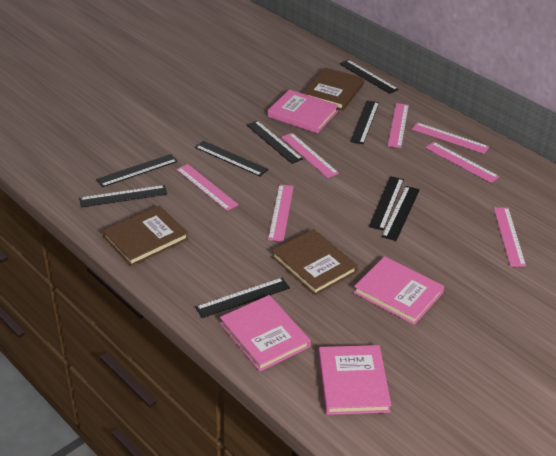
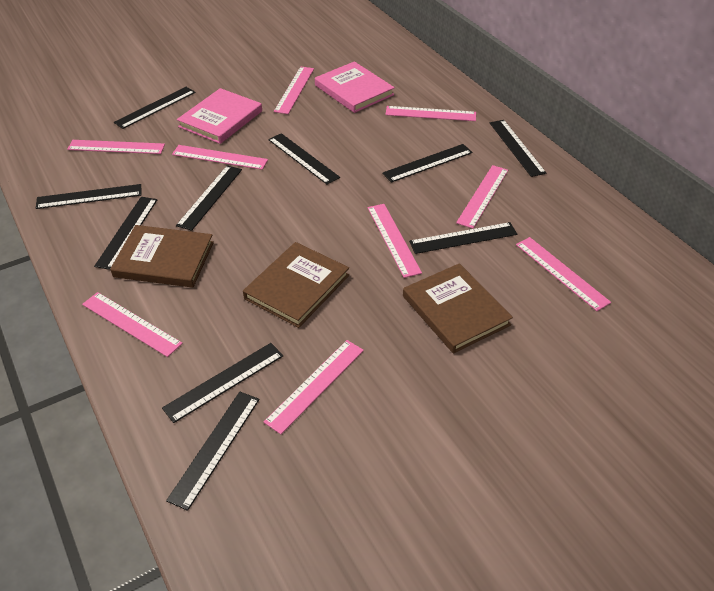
black ruler: [79,185,167,207] [96,154,178,187] [195,141,268,176] [195,278,290,318] [247,121,303,164] [339,60,398,94] [350,100,379,144] [369,176,404,230] [382,186,420,241] = 9 -> [36,184,142,209] [94,197,157,270] [114,87,196,129] [162,343,283,423] [166,392,259,511] [176,165,242,231] [268,133,340,184] [382,144,473,183] [409,222,517,254] [490,120,546,177] = 10
pink book: [220,295,311,372] [268,89,338,133] [318,345,391,415] [354,256,444,325] = 4 -> [177,88,262,144] [315,61,395,113] = 2
pink ruler: [176,164,239,211] [268,184,294,242] [281,133,339,178] [388,103,409,148] [412,122,489,154] [425,142,499,183] [494,207,526,267] = 7 -> [67,140,165,154] [82,292,183,357] [172,145,268,170] [264,340,364,434] [274,67,314,114] [367,204,422,278] [385,106,476,121] [456,165,508,229] [516,237,611,311] = 9

